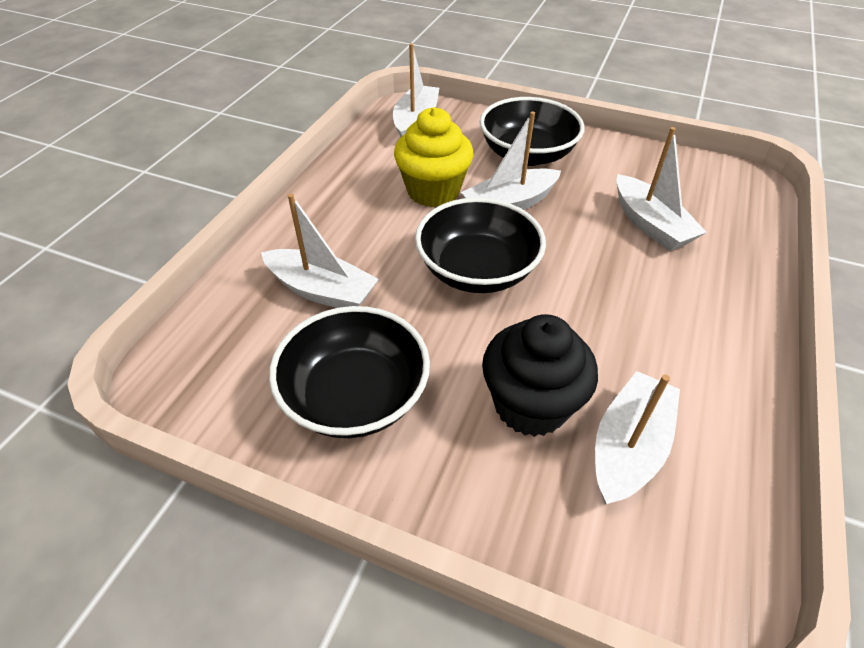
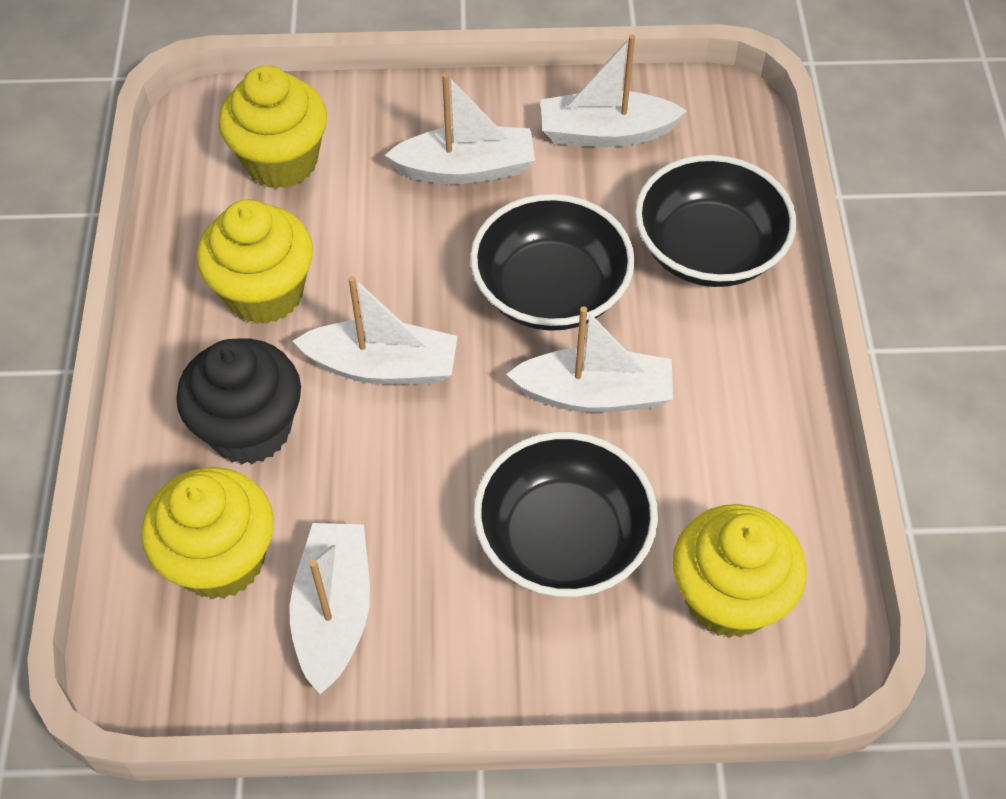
yellow cupcake: [394,107,474,207] = 1 -> [141,467,274,599] [196,199,313,324] [218,65,327,189] [673,504,807,638] = 4

